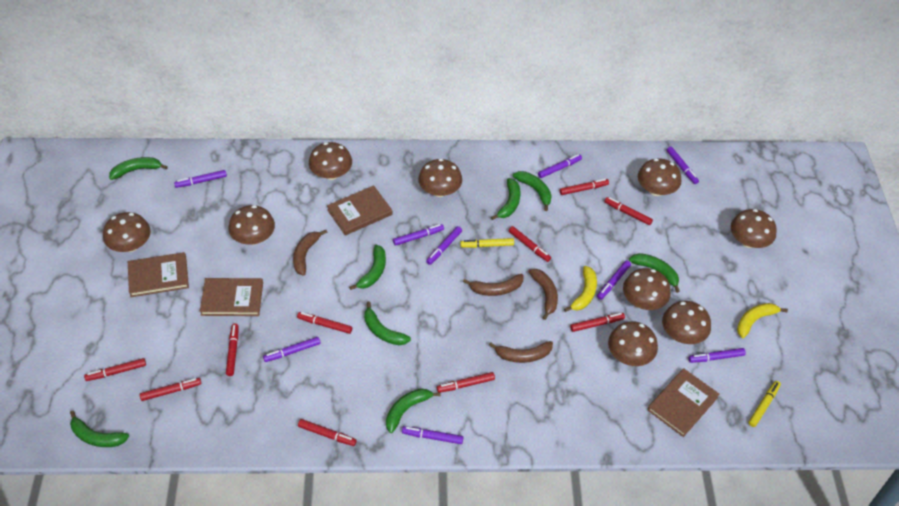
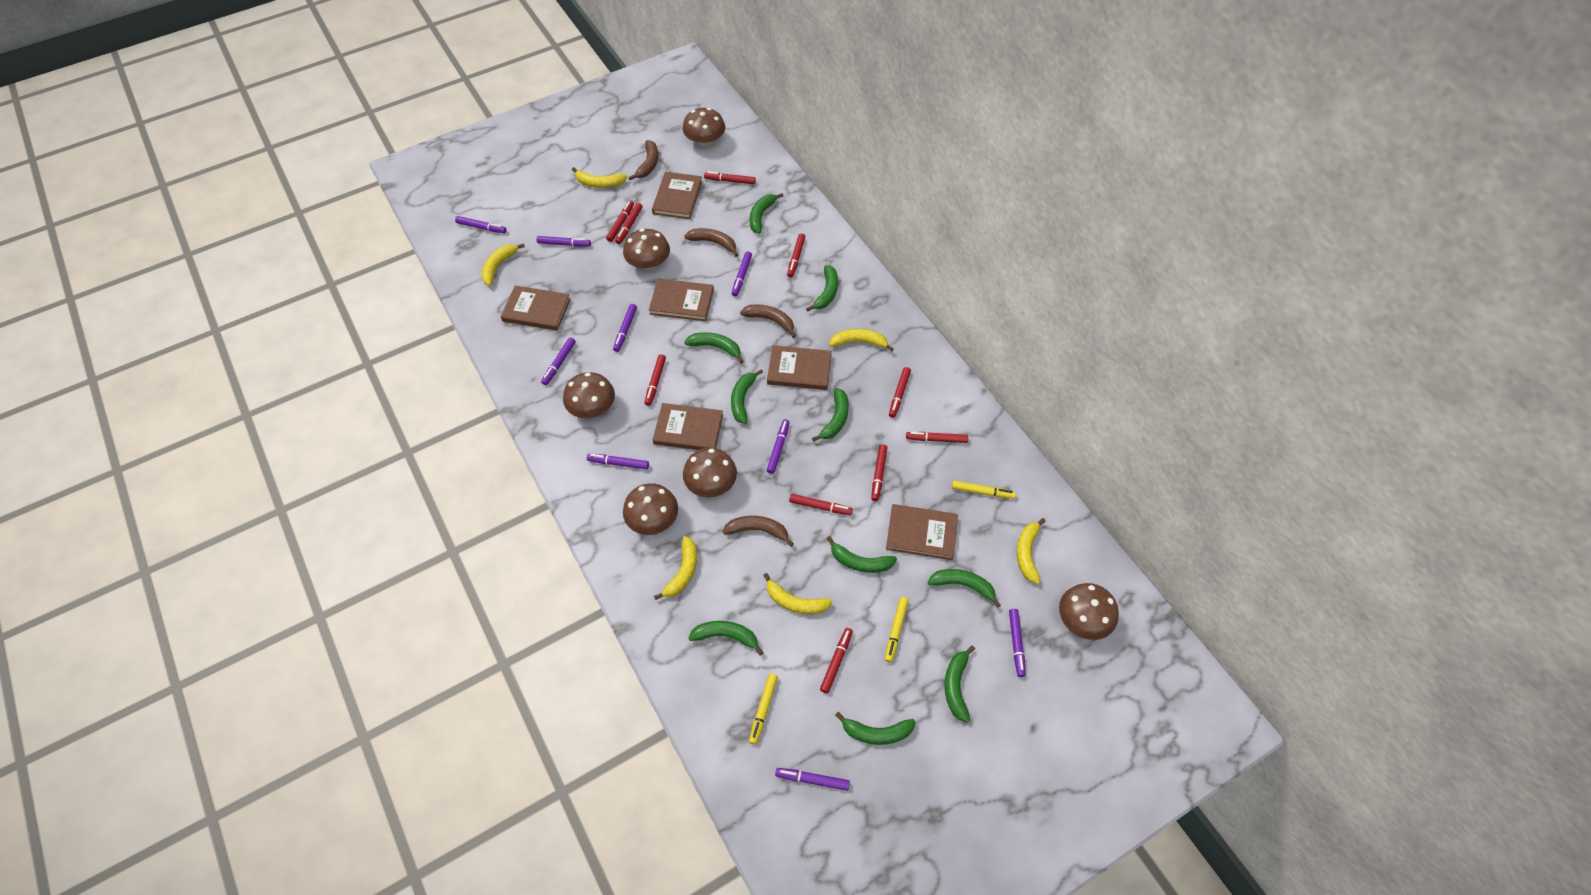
brown book: [128,252,189,297] [200,278,263,316] [327,185,392,235] [647,368,720,437] = 4 -> [501,285,571,331] [649,279,714,321] [652,172,702,219] [653,403,723,450] [767,345,832,390] [886,504,958,560] = 6
brown mushroom: [103,212,151,252] [228,205,275,245] [309,142,352,180] [418,159,462,197] [608,321,658,366] [623,268,671,310] [638,158,681,196] [662,301,711,344] [731,209,777,248] = 9 -> [563,372,615,418] [623,229,670,270] [623,483,678,535] [683,108,725,147] [683,448,737,497] [1059,583,1119,640] = 6
green banana: [70,411,129,447] [109,157,168,180] [349,245,386,290] [364,302,411,345] [386,389,440,433] [491,178,520,220] [513,171,552,211] [629,253,680,293] = 8 -> [684,332,744,363] [688,621,764,656] [731,369,763,424] [750,193,783,234] [806,265,838,312] [812,388,849,442] [826,536,897,573] [835,712,916,745] [928,569,1001,608] [944,646,975,722] = 10
yellow banana: [564,266,597,312] [737,303,788,338] = 2 -> [481,243,525,286] [572,167,627,188] [654,536,697,600] [763,573,832,614] [829,329,894,352] [1017,518,1046,584] = 6
yellow marker: [460,238,514,248] [748,381,781,427] = 2 -> [749,674,778,745] [885,597,909,663] [952,481,1016,499] = 3

